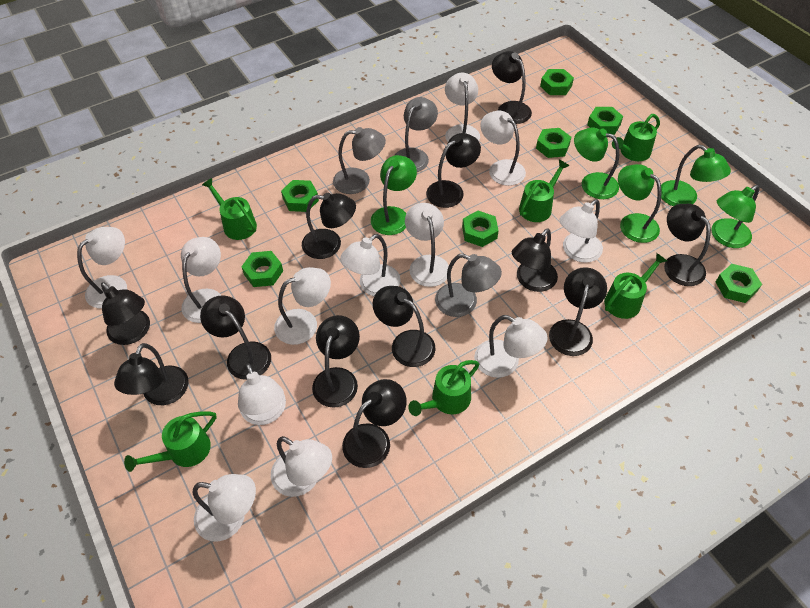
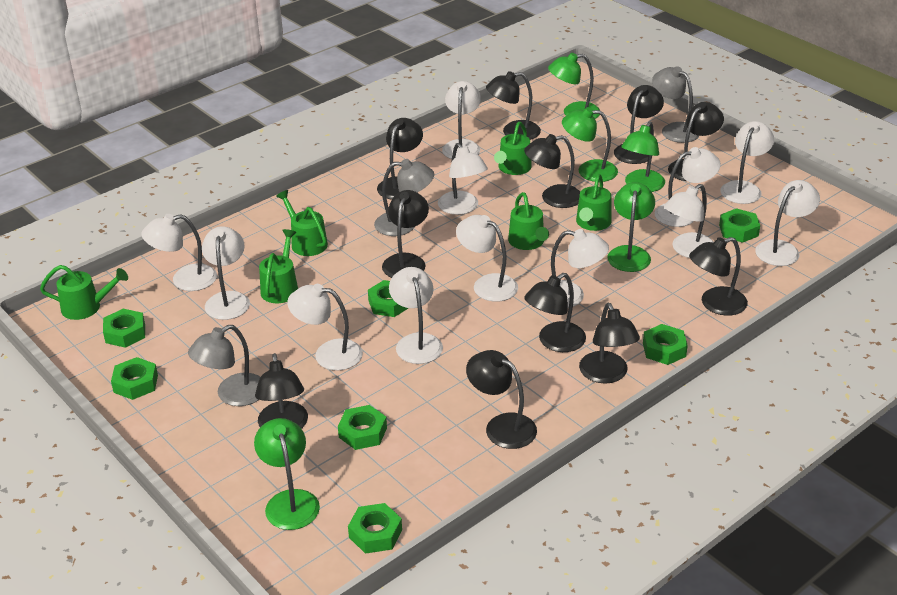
black lamp: [101,282,150,345] [114,343,189,405] [200,295,271,380] [302,193,356,259] [312,315,360,408] [342,379,407,468] [373,286,435,367] [426,133,481,208] [492,51,532,124] [512,228,558,292] [549,267,607,356] [664,204,711,286] = 12 -> [255,353,308,429] [377,118,423,200] [382,190,429,278] [466,350,537,449] [486,71,541,140] [524,134,580,208] [524,273,586,352] [579,303,640,384] [614,85,664,164] [668,102,724,181] [689,237,748,316] = 11

